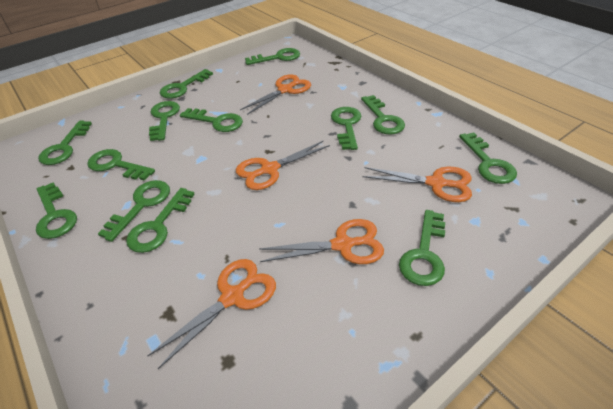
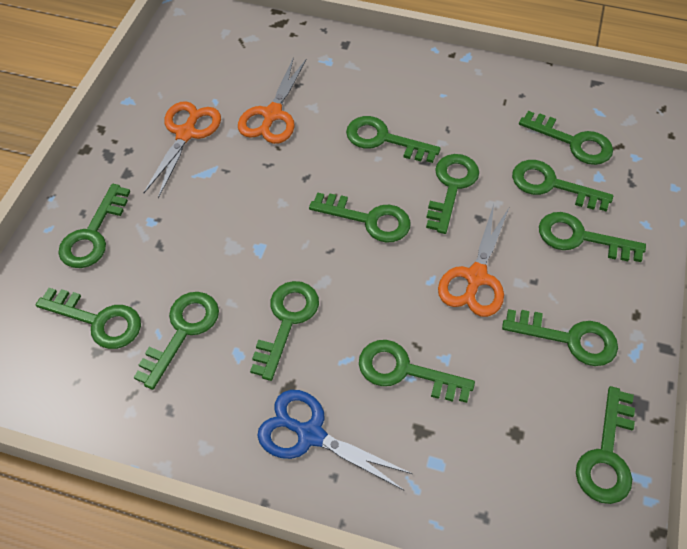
blue scissors: none = 0 -> [257,390,412,491] = 1
orange scissors: [148,259,276,369] [236,140,330,190] [240,74,311,115] [259,219,384,264] [362,167,472,202] = 5 -> [144,101,221,199] [238,57,307,144] [438,204,509,317] = 3

